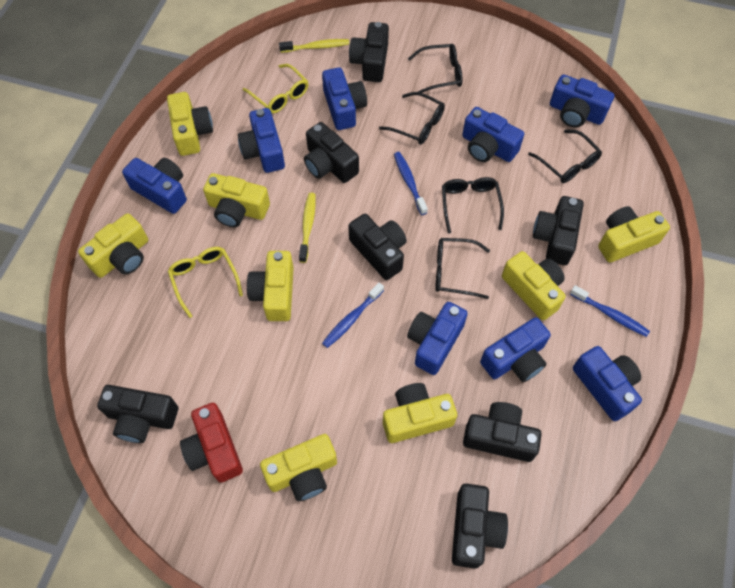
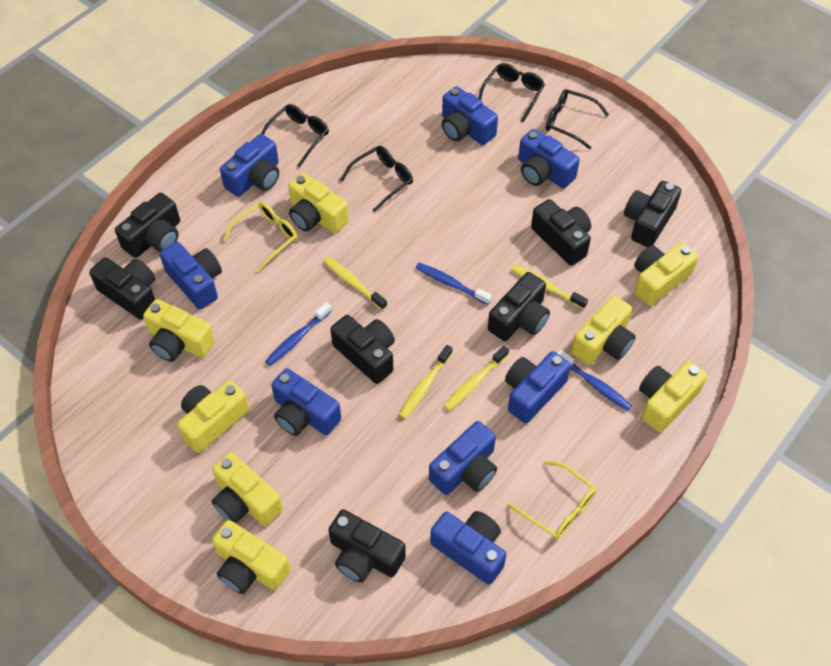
black glasses: [379,92,445,144] [408,44,462,93] [435,238,490,299] [442,177,504,234] [528,130,602,183] = 5 -> [261,104,329,167] [341,146,413,212] [478,63,545,122] [546,89,609,149] = 4
red camera: [180,403,243,483] = 1 -> none = 0
yellow toothbrush: [279,39,349,53] [299,193,316,263] = 2 -> [323,257,387,310] [399,345,452,419] [444,346,509,411] [510,265,588,309] = 4

